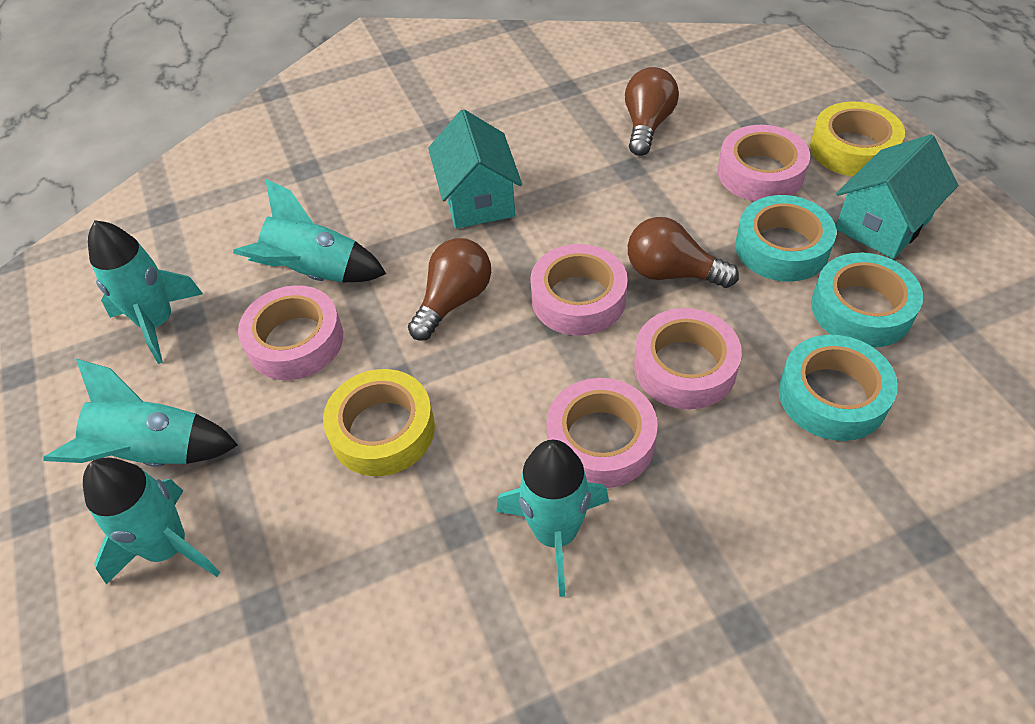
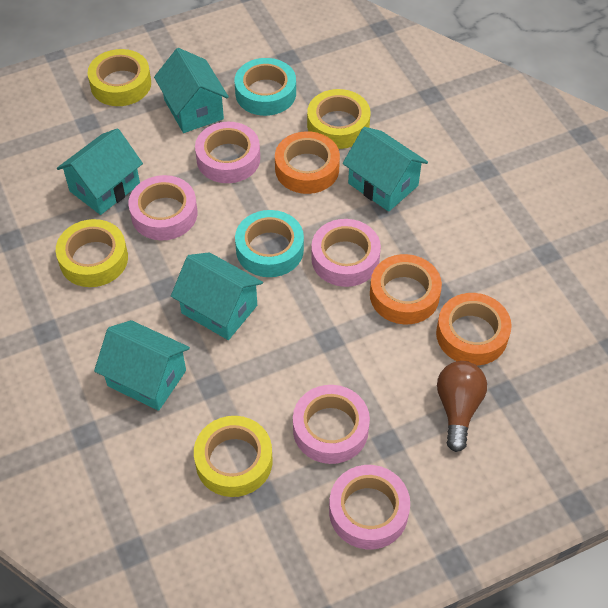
brown light bulb: [408,238,491,341] [625,67,679,156] [628,217,739,288] = 3 -> [437,361,487,452] = 1
orange tape: none = 0 -> [275,131,340,194] [370,254,442,324] [436,293,512,366] = 3
turquoise house: [428,109,522,229] [836,134,958,259] = 2 -> [57,128,143,215] [94,320,190,411] [154,48,229,133] [171,252,263,340] [343,127,428,212] = 5
turquoise rocket: [44,359,238,467] [83,457,220,585] [88,220,203,364] [233,179,386,283] [496,440,609,597] = 5 -> none = 0
turquoise tape: [735,195,836,282] [779,335,898,441] [811,253,923,347] = 3 -> [235,58,296,116] [235,210,304,277] = 2
yellow tape: [323,369,435,476] [810,101,905,176] = 2 -> [56,219,128,287] [87,49,151,106] [194,416,273,497] [307,89,370,149] = 4

